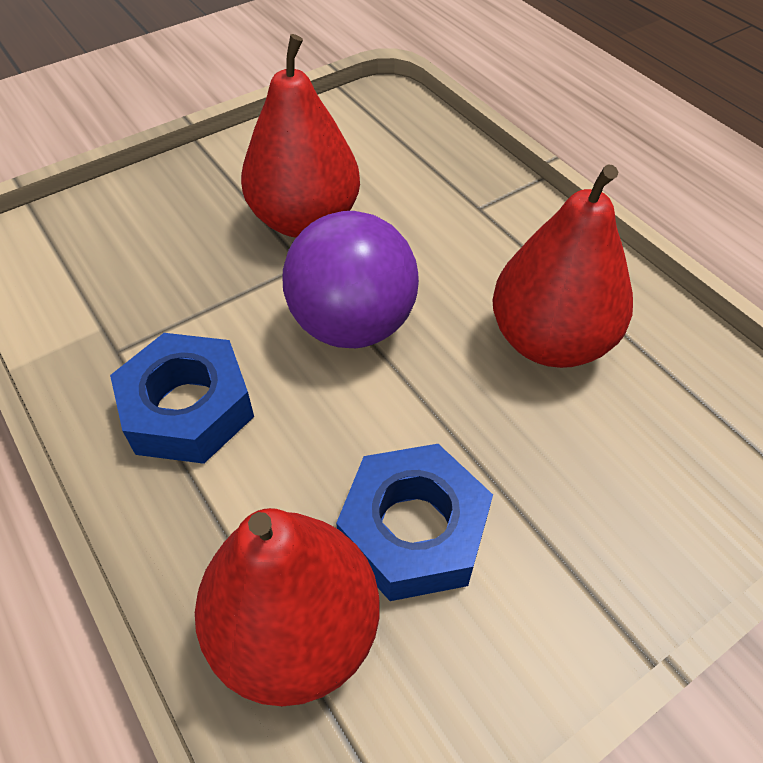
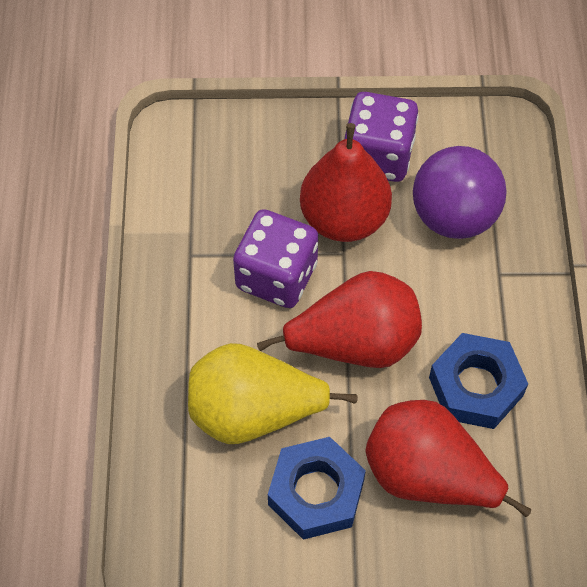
purple dice: none = 0 -> [233,209,318,308] [345,92,419,182] = 2
yellow pear: none = 0 -> [188,343,358,444] = 1

